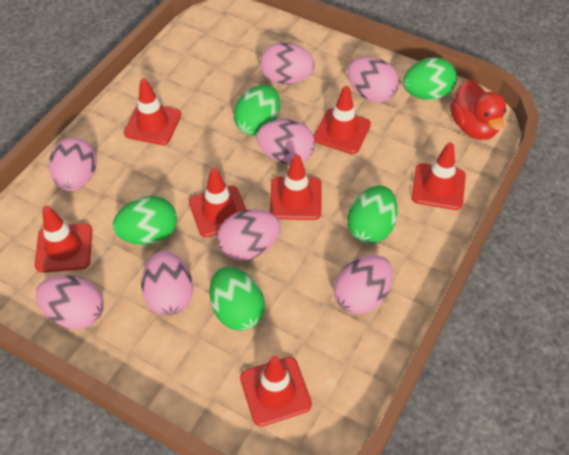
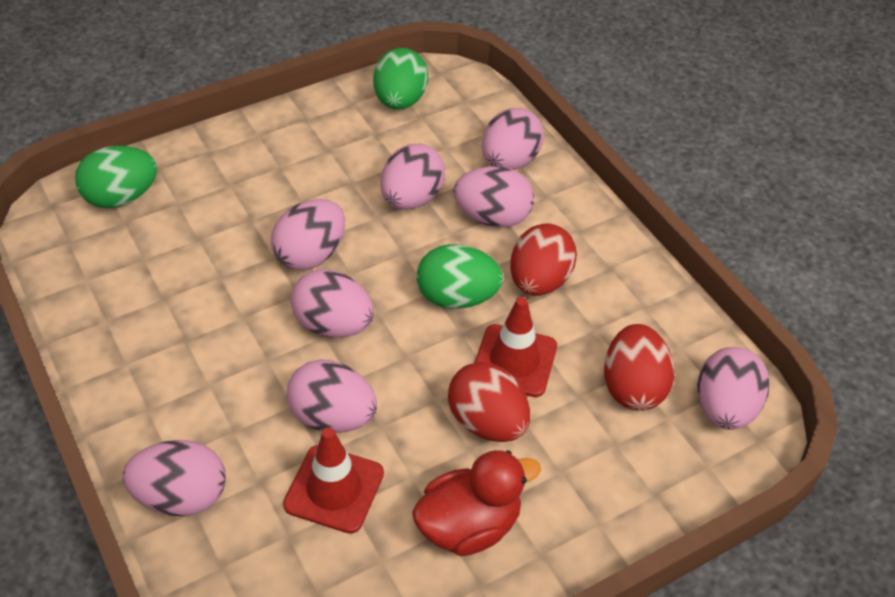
green egg: [113,196,177,245] [210,267,265,331] [234,85,280,136] [347,185,398,244] [403,58,457,100] = 5 -> [75,146,157,208] [373,48,428,110] [417,244,503,309] = 3
red egg: none = 0 -> [448,362,530,442] [510,223,577,296] [604,324,674,411] = 3
red traffic cone: [35,206,92,273] [124,79,181,145] [189,168,246,237] [240,356,312,427] [270,155,321,220] [314,86,371,154] [411,143,466,210] = 7 -> [283,428,384,534] [475,297,557,397] = 2

